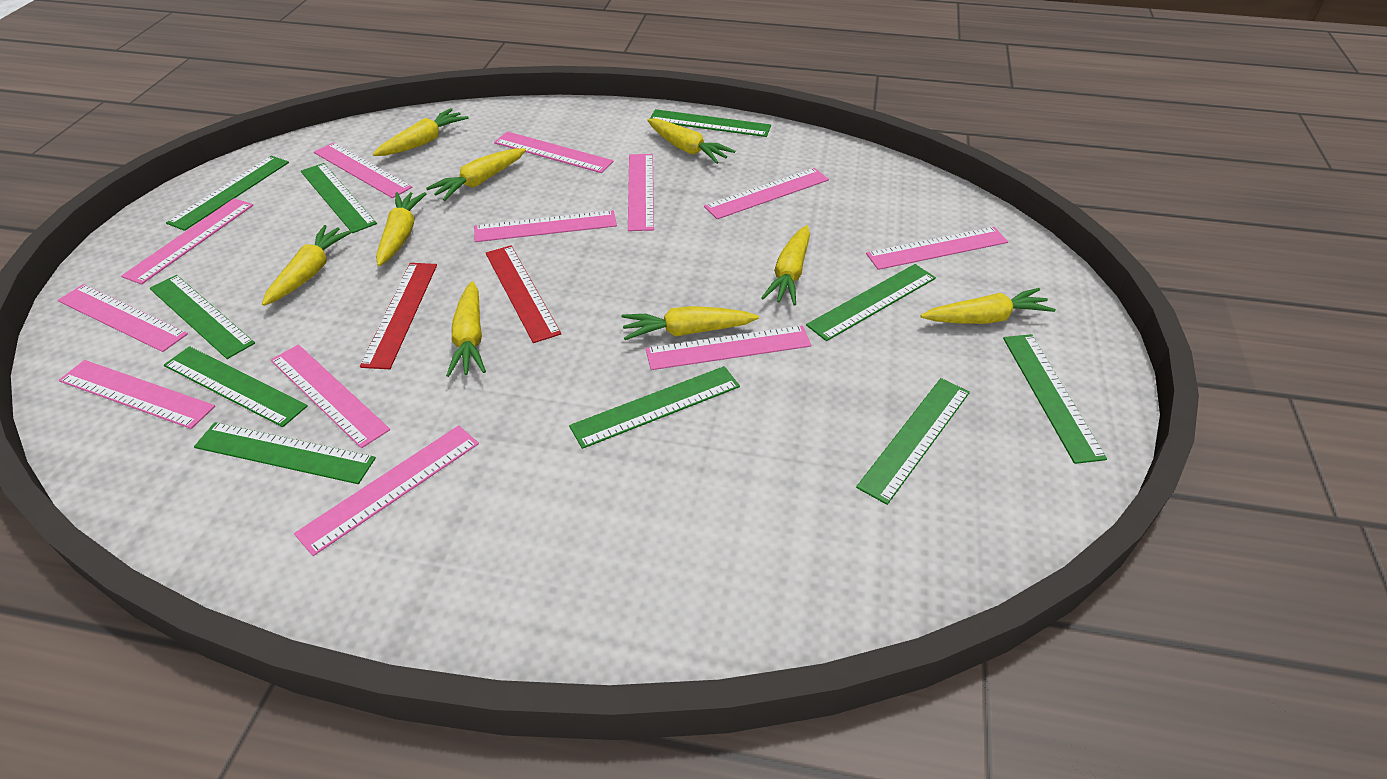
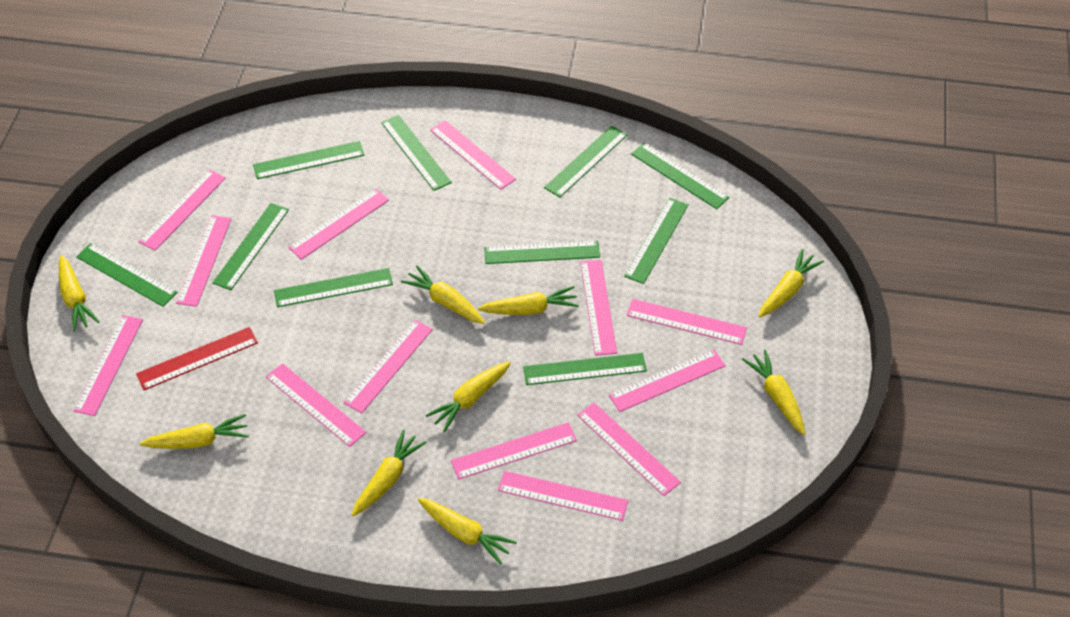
pink ruler: [58,284,188,352] [59,360,215,429] [121,198,253,285] [271,344,390,448] [294,425,479,556] [314,142,412,198] [474,210,617,242] [494,131,614,173] [628,154,654,231] [646,325,811,370] [704,168,829,219] [866,227,1008,270] = 12 -> [73,315,143,416] [139,170,226,251] [176,215,231,307] [266,363,367,447] [288,189,389,260] [343,320,433,413] [430,120,516,190] [451,422,577,480] [498,471,628,521] [577,402,681,496] [580,260,617,356] [609,350,726,412] [626,299,747,345] = 13
red ruler: [360,263,437,369] [486,245,561,343] = 2 -> [136,327,258,390] = 1

